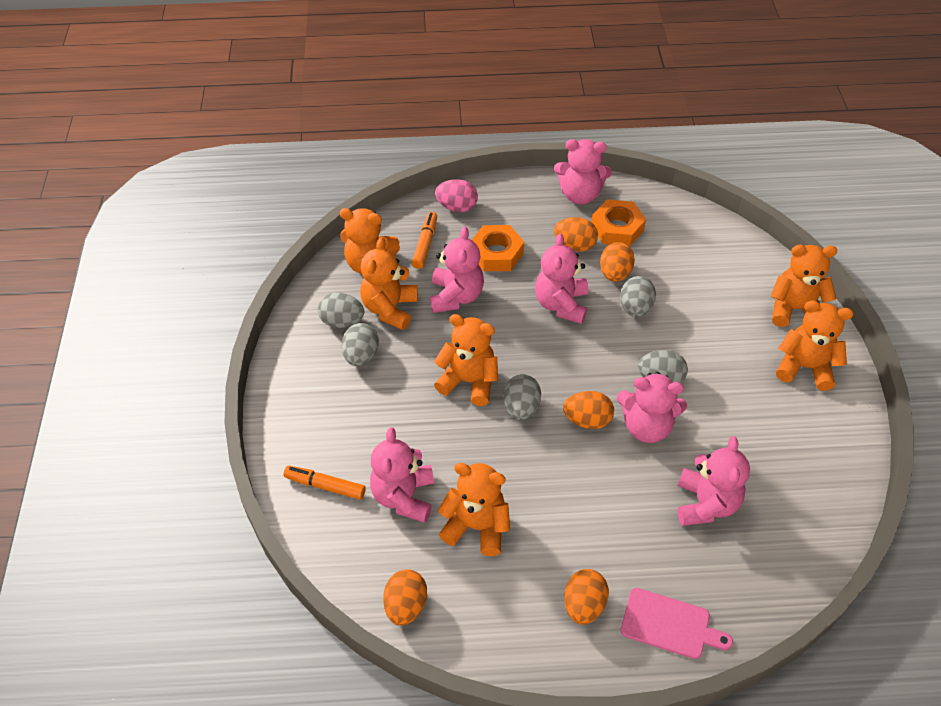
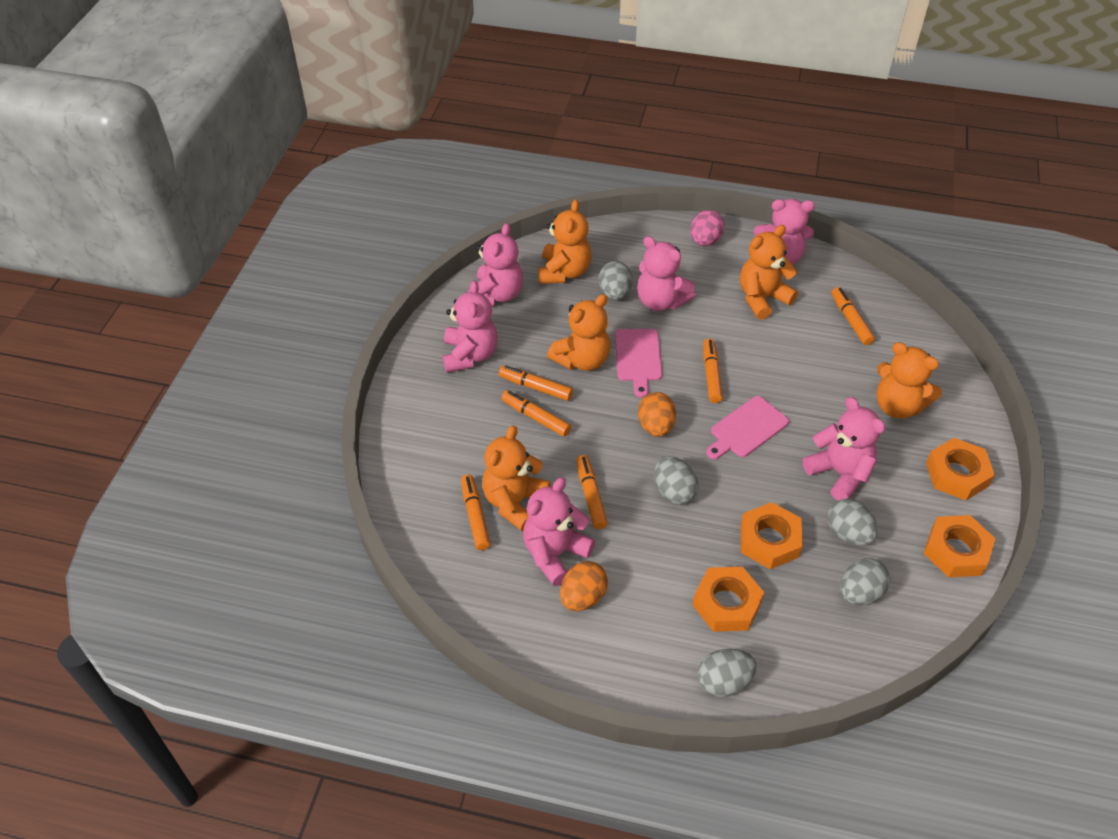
orange egg: [383,569,427,626] [554,217,598,252] [563,391,614,429] [564,569,609,625] [600,242,635,282] = 5 -> [560,561,608,611] [638,392,676,437] = 2
orange marker: [284,466,366,500] [412,212,437,269] = 2 -> [461,475,491,550] [499,366,573,401] [501,390,571,437] [576,455,608,529] [703,339,723,403] [832,287,875,345] = 6
orange nut: [472,225,524,271] [592,199,646,246] = 2 -> [692,567,764,632] [740,502,803,569] [924,515,996,577] [926,438,995,500] = 4
orange teddy bear: [339,208,400,274] [360,237,418,330] [434,314,498,406] [438,463,510,556] [770,245,837,327] [776,300,853,391] = 6 -> [482,425,550,532] [538,200,591,284] [547,294,610,371] [740,225,798,320] [876,342,942,419] = 5
pink cutting board: [621,588,733,659] = 1 -> [615,329,662,398] [706,396,789,459] = 2

